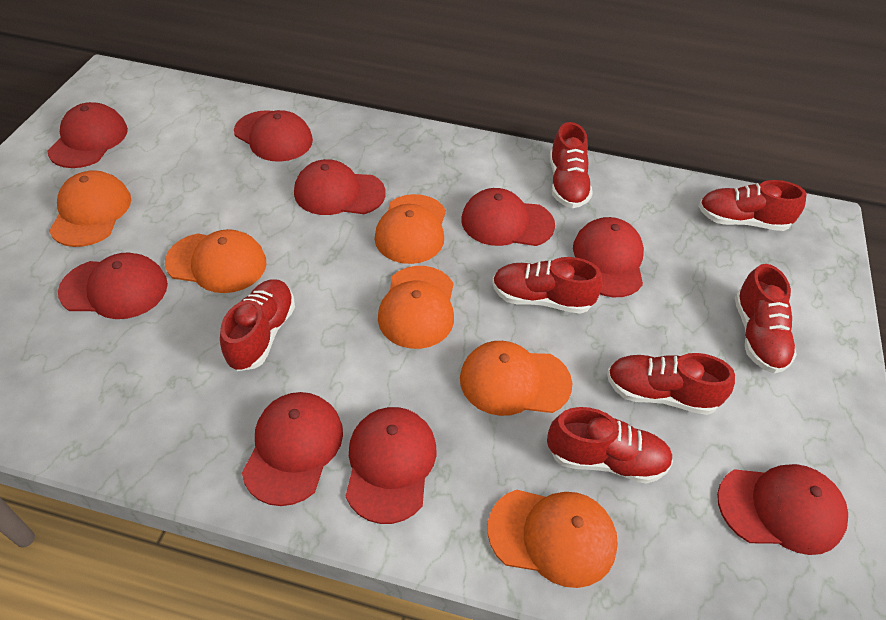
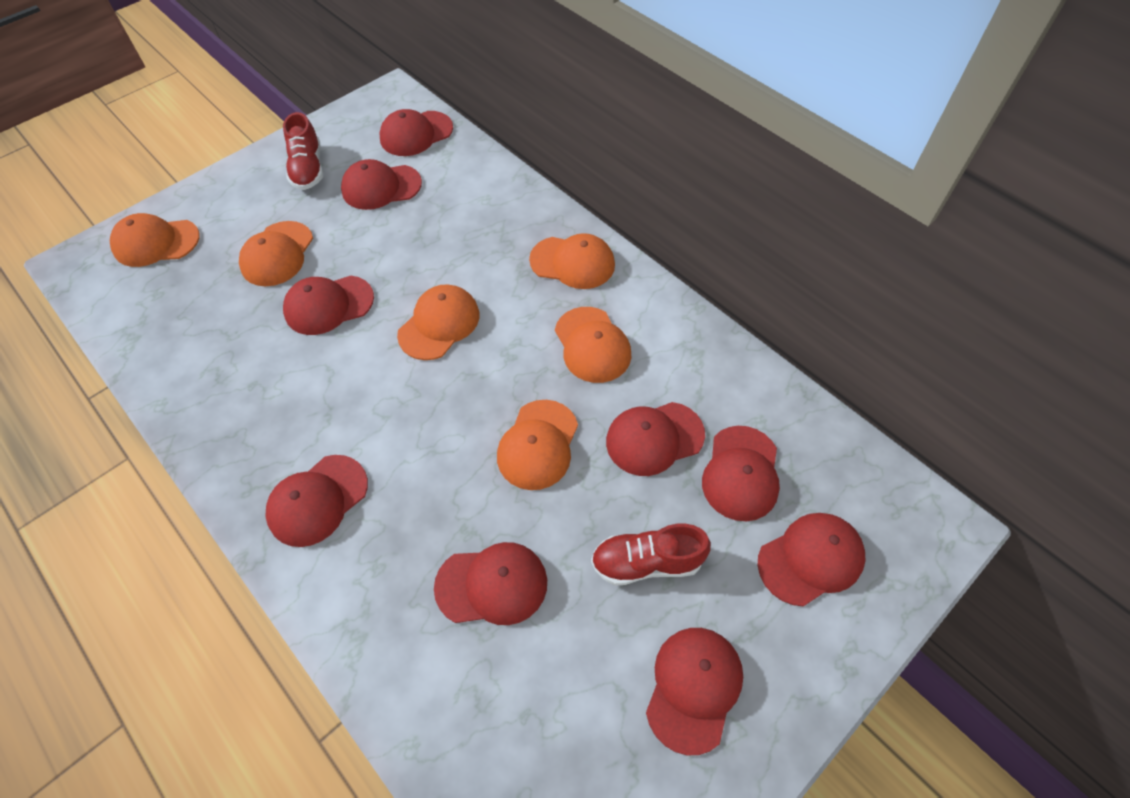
red shoe: [220,279,295,371] [492,257,603,314] [547,407,673,484] [550,122,593,208] [607,353,735,415] [699,180,807,231] [735,264,797,373] = 7 -> [283,112,323,190] [591,524,711,586] = 2

